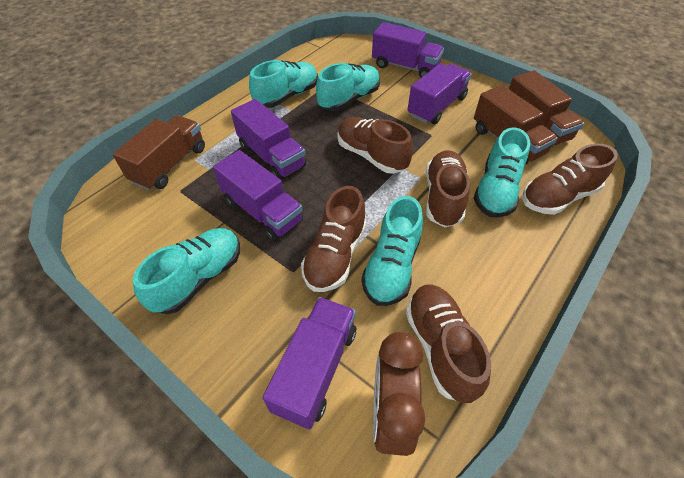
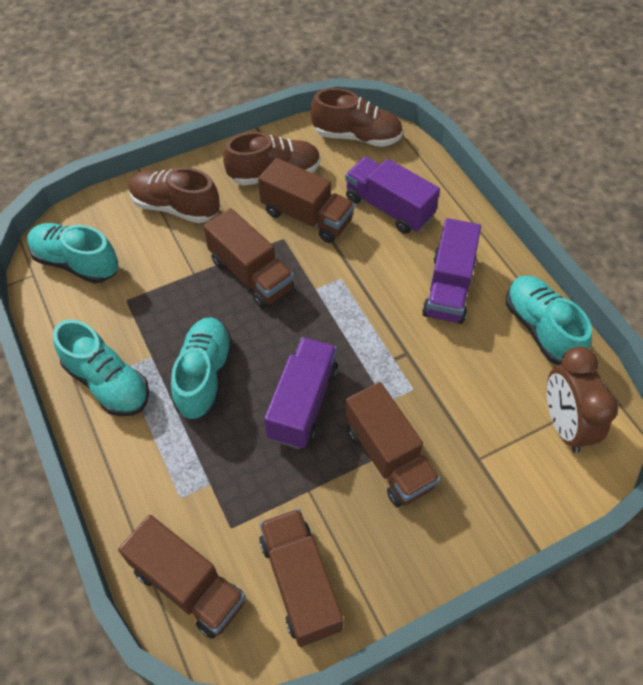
brown shoe: [301,186,366,292] [337,117,413,174] [406,285,491,403] [426,150,470,227] [522,144,618,215] = 5 -> [129,167,220,223] [223,132,321,186] [311,88,403,147] = 3
brown truck: [113,115,205,190] [474,85,558,165] [509,70,584,146] = 3 -> [118,515,246,639] [203,208,294,309] [258,158,355,243] [259,509,343,647] [345,382,440,507] = 5
purple truck: [213,150,303,241] [231,99,306,180] [263,297,356,429] [372,22,444,78] [408,63,472,124] = 5 -> [264,337,338,449] [345,157,440,234] [422,218,481,324] = 3
turquoise shoe: [133,228,240,314] [249,60,318,108] [316,63,380,111] [361,196,423,306] [474,127,530,218] = 5 -> [28,223,118,284] [53,319,149,416] [171,317,233,420] [506,275,592,365] = 4

